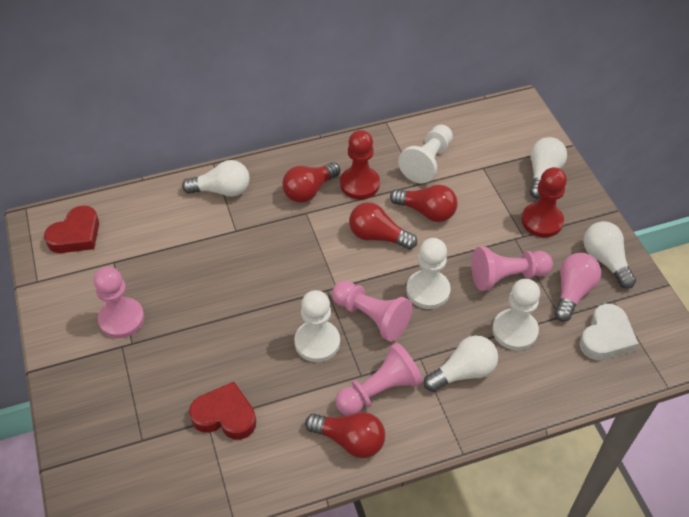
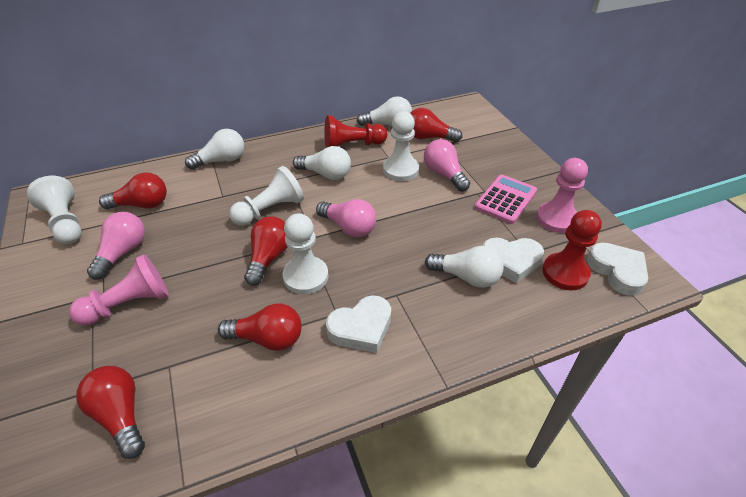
pink calculator: none = 0 -> [474,174,537,224] = 1
pink light bulb: [555,253,601,322] = 1 -> [87,212,145,280] [316,199,376,237] [424,139,470,191] = 3
pink pawn: [93,267,144,338] [332,280,412,342] [336,342,423,415] [471,246,553,291] = 4 -> [69,254,169,326] [536,158,588,233] = 2
red heart: [44,206,99,253] [189,382,256,440] = 2 -> none = 0
red light bulb: [282,162,340,203] [305,412,385,458] [349,202,417,249] [390,185,458,222] = 4 -> [76,366,145,459] [99,172,167,209] [218,303,302,351] [244,216,288,286] [410,108,462,142] = 5
white heart: [580,304,639,360] = 1 -> [326,295,391,353] [483,238,544,284] [587,243,648,296] = 3

